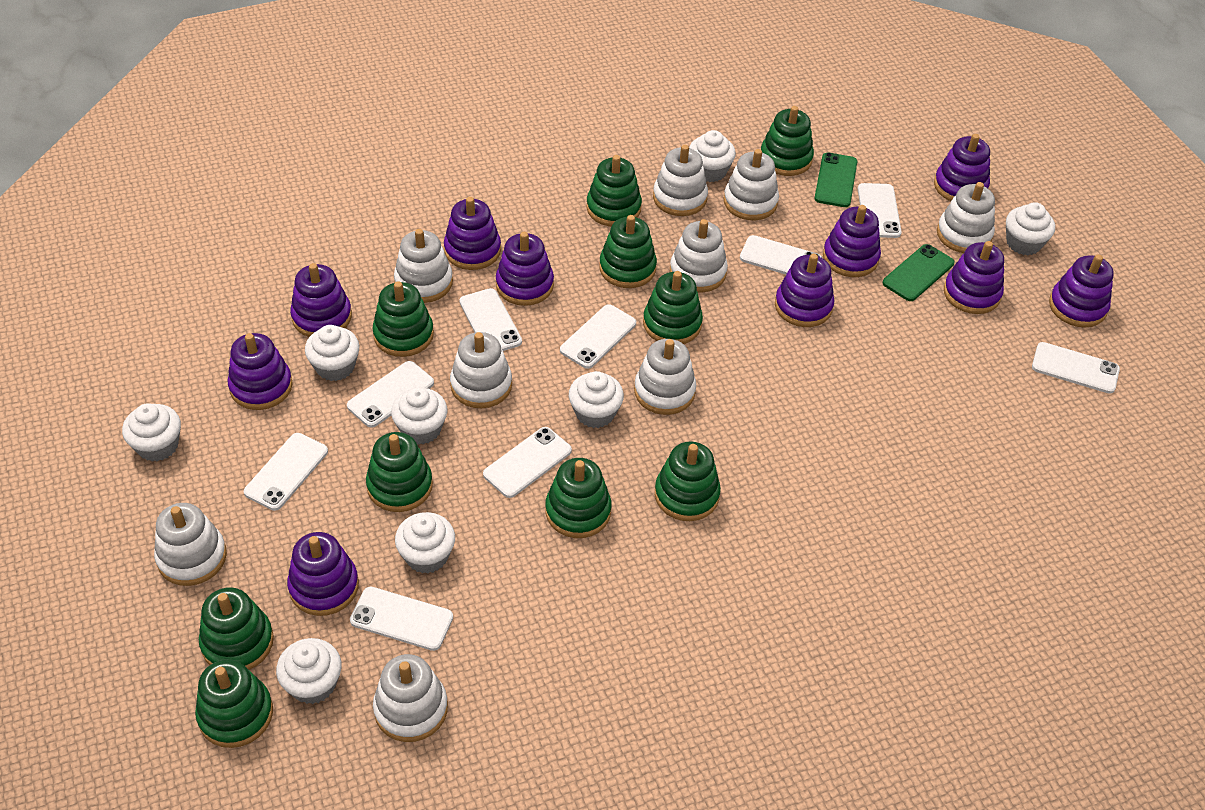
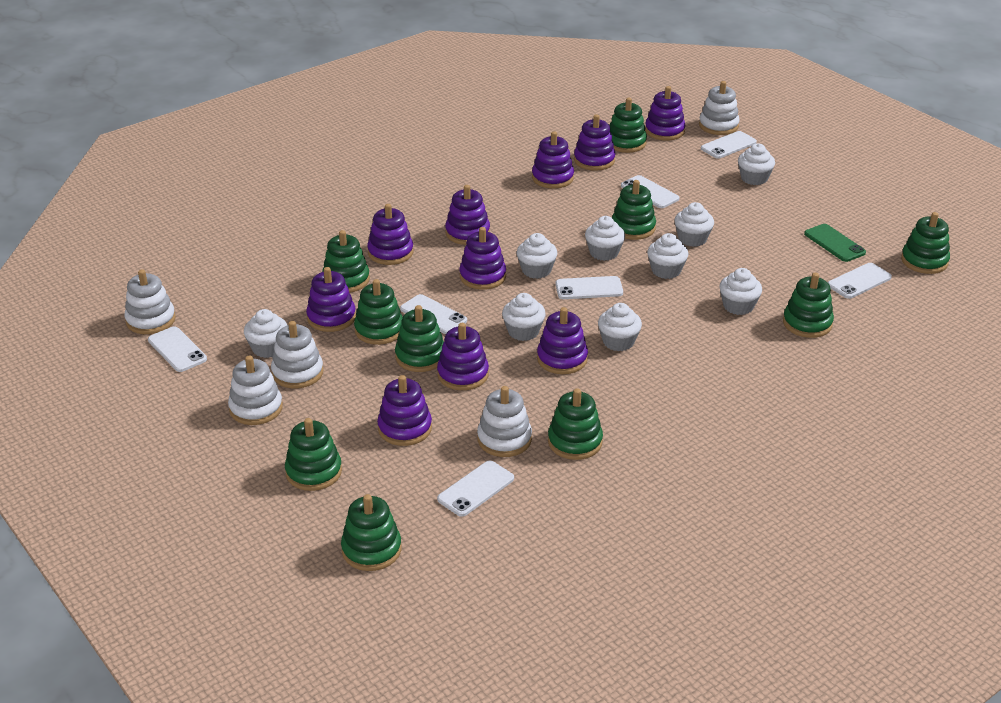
green phone: [814,152,857,207] [883,244,954,301] = 2 -> [804,224,866,262] = 1
white cupcake: [122,403,181,462] [276,638,342,704] [305,325,359,381] [391,387,447,445] [395,512,455,574] [569,371,624,428] [689,130,736,182] [1006,202,1055,255] = 8 -> [244,309,287,358] [502,293,546,341] [517,233,557,279] [585,216,625,261] [598,303,642,351] [647,233,688,279] [674,202,714,247] [719,268,762,315] [738,143,775,185] = 9
white phone: [244,433,328,511] [347,361,434,428] [350,587,453,651] [459,288,522,351] [483,427,572,498] [560,304,636,369] [740,235,822,275] [858,183,902,238] [1032,342,1120,394] = 9 -> [148,326,207,372] [400,294,467,334] [437,461,514,517] [556,276,623,299] [621,175,679,208] [701,131,757,159] [828,263,892,299] = 7
white stacking toy: [154,503,227,586] [373,654,448,742] [394,229,453,303] [450,332,512,408] [634,339,696,415] [653,145,708,216] [670,219,728,293] [723,149,779,220] [937,182,995,253] = 9 -> [124,269,176,334] [228,355,283,425] [271,321,324,388] [477,386,532,457] [699,81,740,135] = 5

